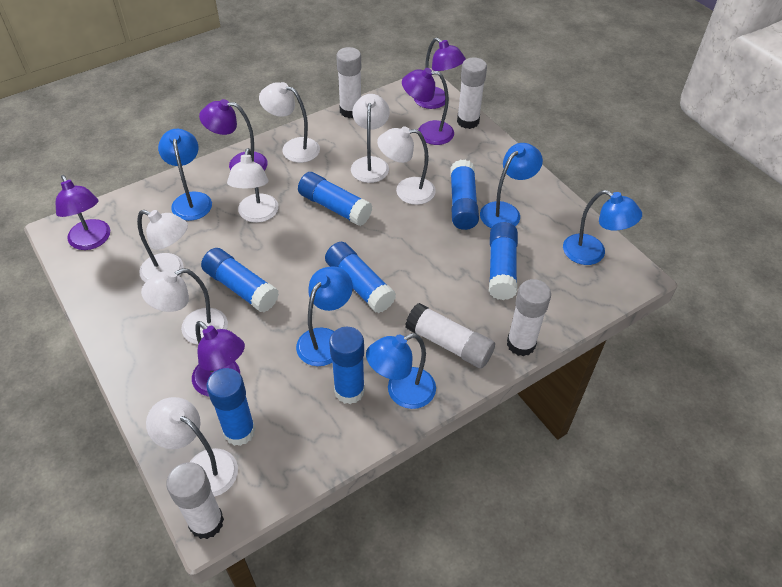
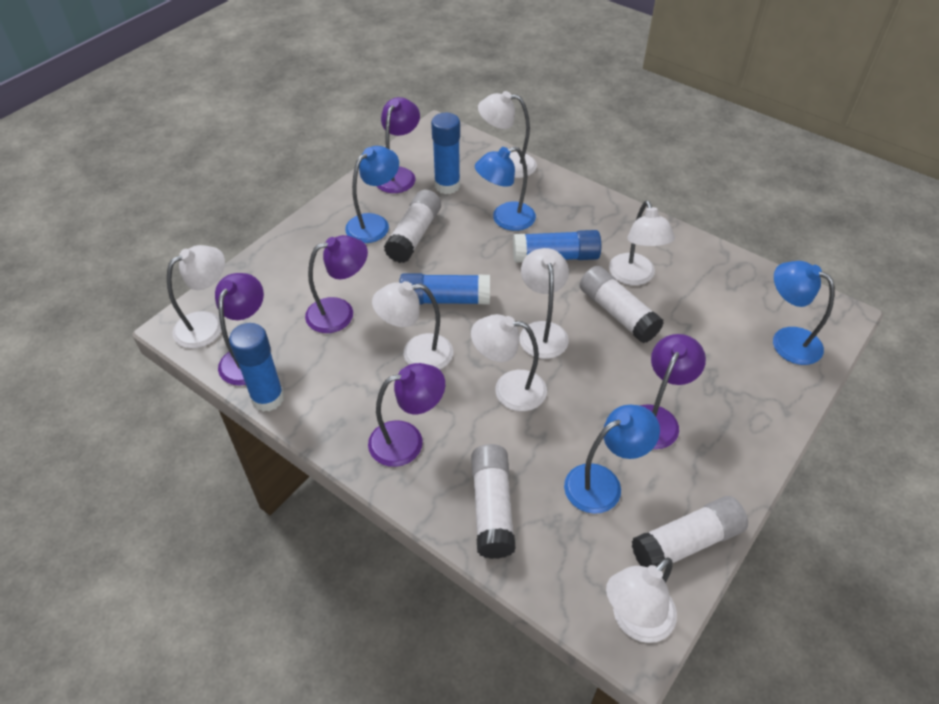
blue glue stick: [201,248,279,312] [206,368,256,446] [298,172,372,226] [325,242,396,313] [329,327,365,404] [450,160,479,230] [489,222,518,300] = 7 -> [229,323,284,412] [399,273,490,305] [431,113,460,194] [513,230,601,263] = 4
blue lamp: [158,129,212,221] [296,266,353,366] [366,333,436,409] [480,143,543,228] [563,190,642,265] = 5 -> [345,146,399,243] [475,146,536,231] [564,405,660,514] [773,261,834,365] = 4
white glue stick: [166,462,224,539] [336,47,361,118] [405,303,495,368] [457,57,487,129] [507,279,551,357] = 5 -> [384,190,441,263] [471,444,516,559] [580,266,663,343] [632,496,748,568] = 4

